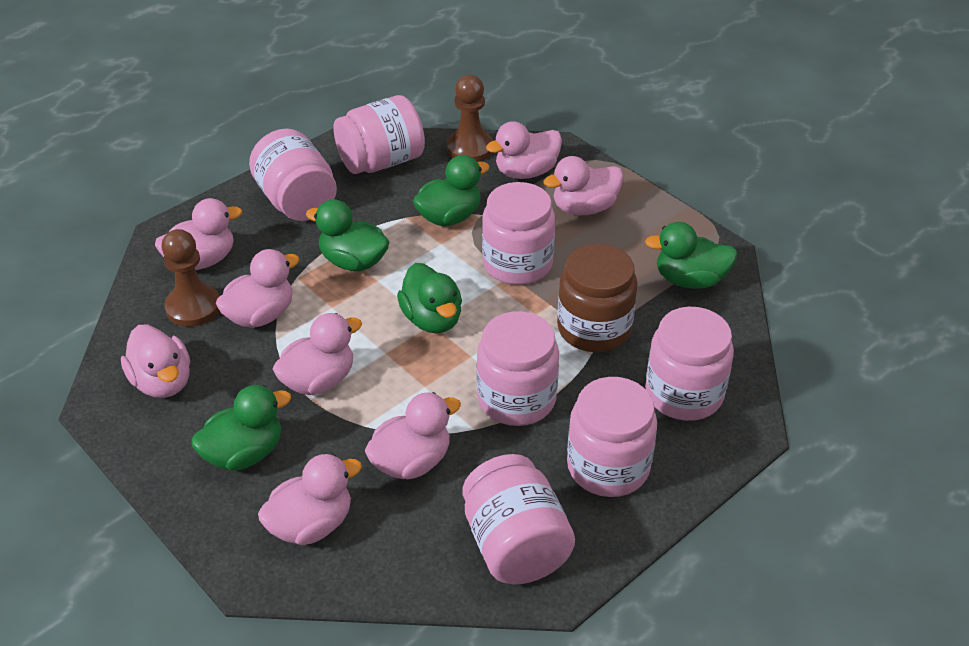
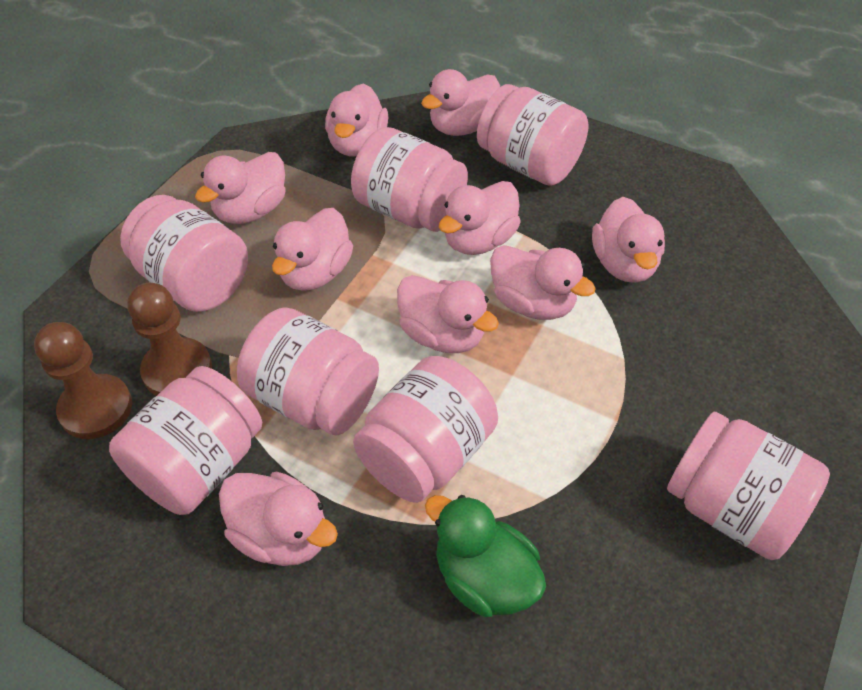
brown jar: [557,244,638,352] = 1 -> none = 0
green duck: [191,385,291,470] [306,199,389,271] [397,263,462,333] [413,155,489,226] [645,222,738,289] = 5 -> [425,495,546,617] = 1
pink duck: [121,325,190,398] [155,198,242,270] [216,249,300,328] [258,454,362,545] [273,313,362,395] [365,392,461,479] [486,121,562,179] [544,156,623,215] = 8 -> [195,152,286,224] [219,472,338,566] [272,208,353,291] [325,83,388,157] [397,275,499,353] [421,69,500,136] [439,181,521,255] [490,245,596,320] [592,197,665,283] = 9

